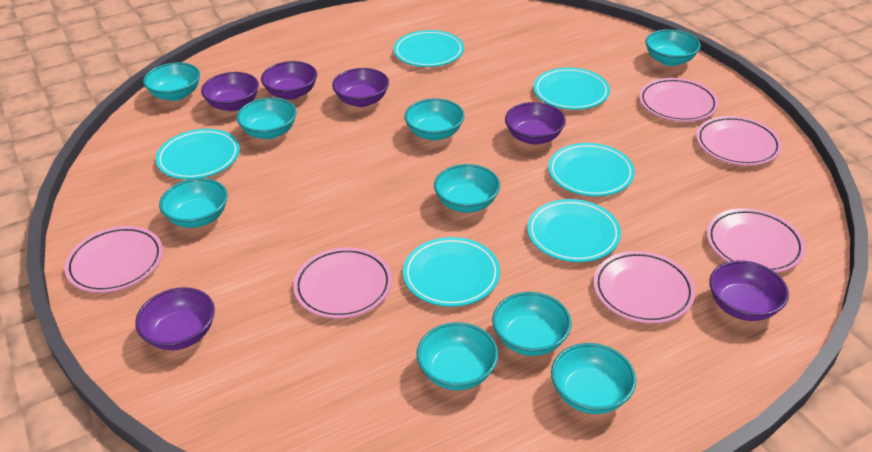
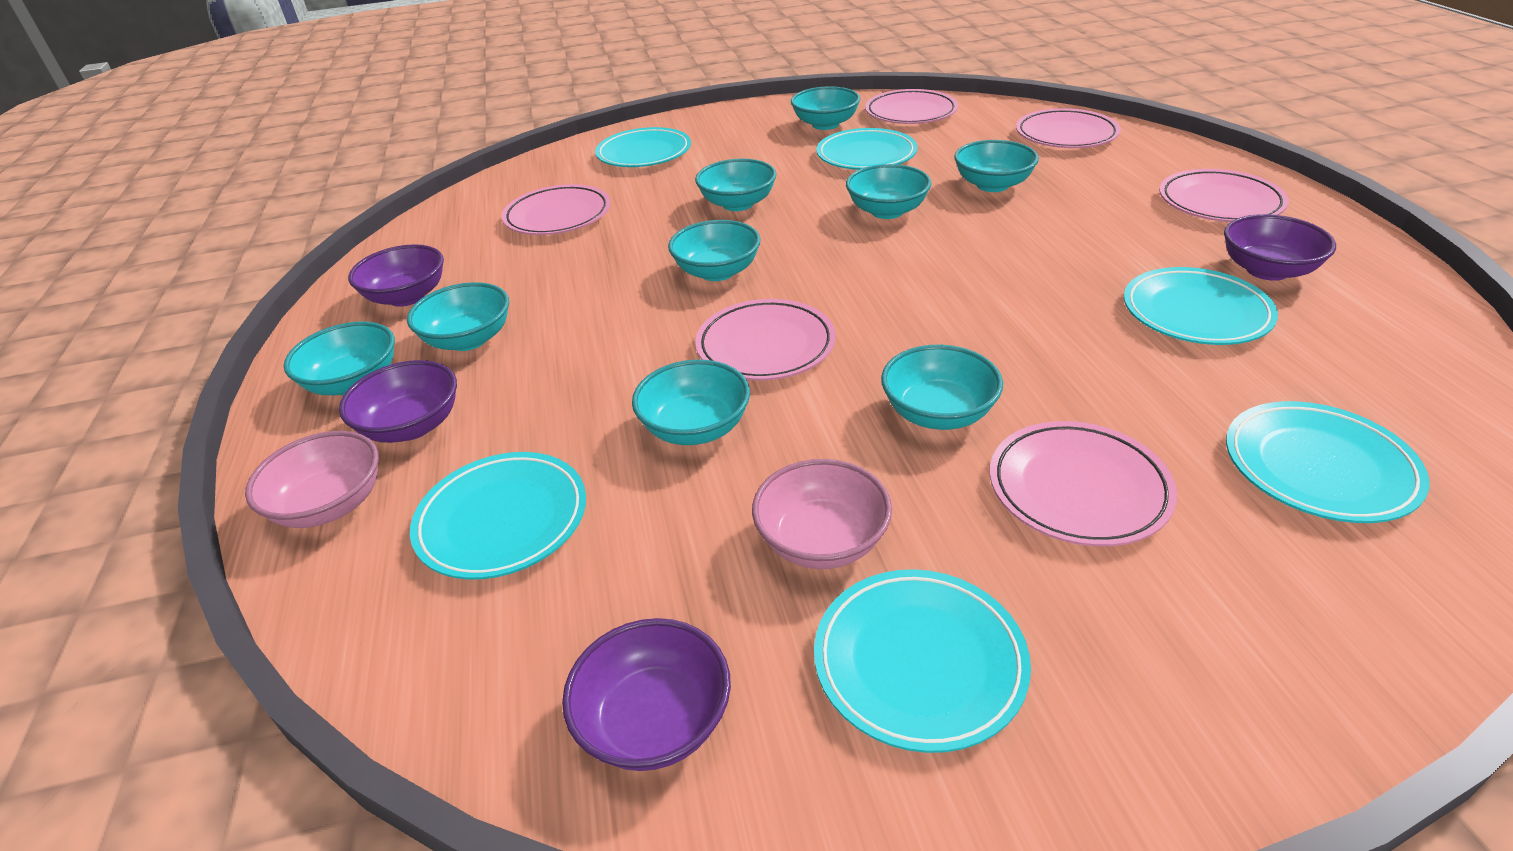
pink bowl: none = 0 -> [245,431,379,528] [752,459,892,569] = 2
purple bowl: [135,287,215,350] [201,72,259,111] [261,61,317,100] [332,68,389,107] [505,102,566,145] [709,261,789,321] = 6 -> [339,360,457,443] [348,244,444,307] [562,618,731,771] [1224,214,1336,281] = 4

